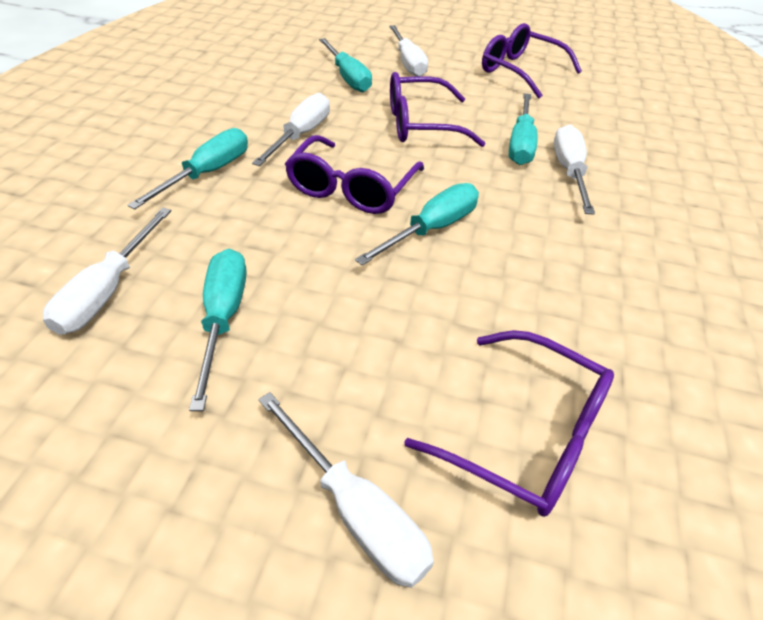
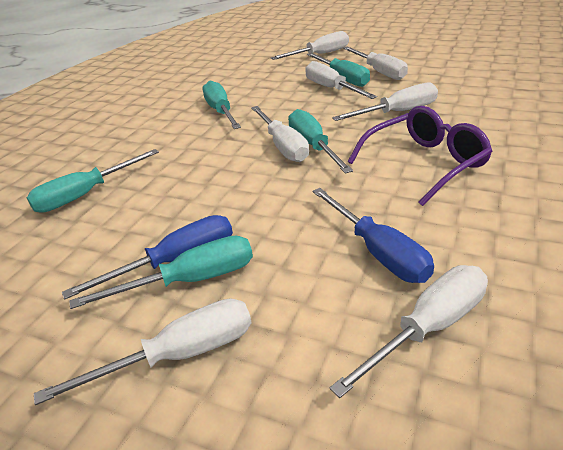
blue screwdriver: none = 0 -> [62,215,233,300] [312,188,434,283] = 2
purple glasses: [285,135,424,214] [390,72,486,147] [404,330,614,517] [482,23,582,99] = 4 -> [348,106,492,206] = 1
white screwdriver: [43,208,171,335] [252,93,330,166] [258,392,434,588] [389,25,428,76] [554,125,595,215] = 5 -> [34,298,251,405] [251,106,309,162] [271,31,349,60] [305,61,377,99] [330,265,488,398] [332,83,438,121] [343,46,408,80] = 7

